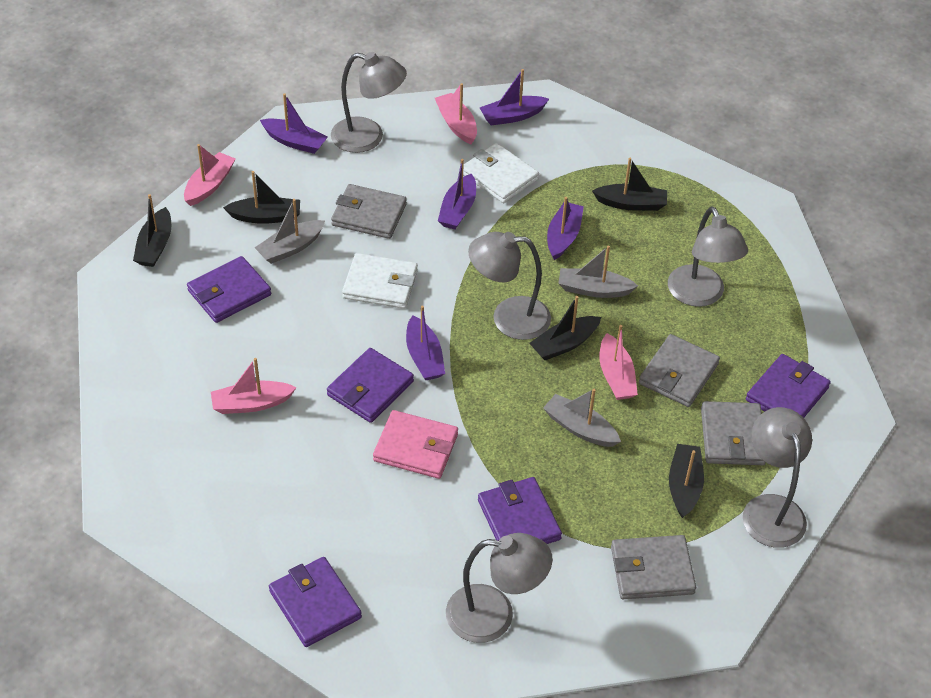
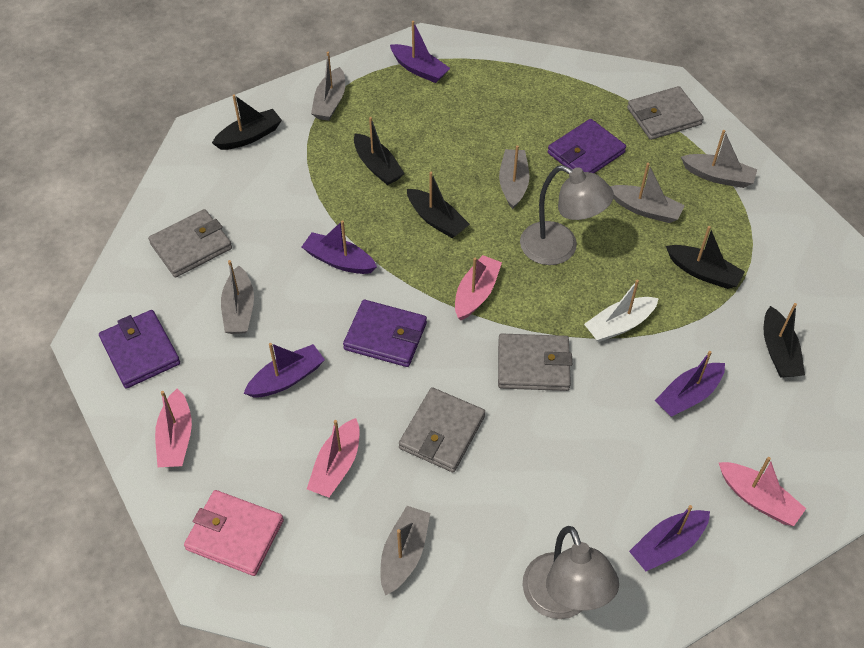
grey boat: [255,199,325,264] [543,389,621,447] [558,246,638,298] = 3 -> [221,260,254,334] [311,52,345,121] [381,506,430,596] [499,145,529,209] [610,163,685,223] [681,130,757,188] = 6
grey lamp: [331,52,407,153] [446,533,553,643] [468,232,551,340] [668,206,748,307] [743,407,812,548] = 5 -> [520,165,614,265] [523,526,619,619] = 2
purple wallet: [187,256,271,323] [269,557,362,647] [327,348,414,423] [478,477,562,544] [746,354,831,418] = 5 -> [99,310,180,389] [343,300,427,367] [548,119,626,173] = 3
white boat: none = 0 -> [584,280,659,342] = 1
white wallet: [342,253,418,309] [463,143,539,203] = 2 -> none = 0

